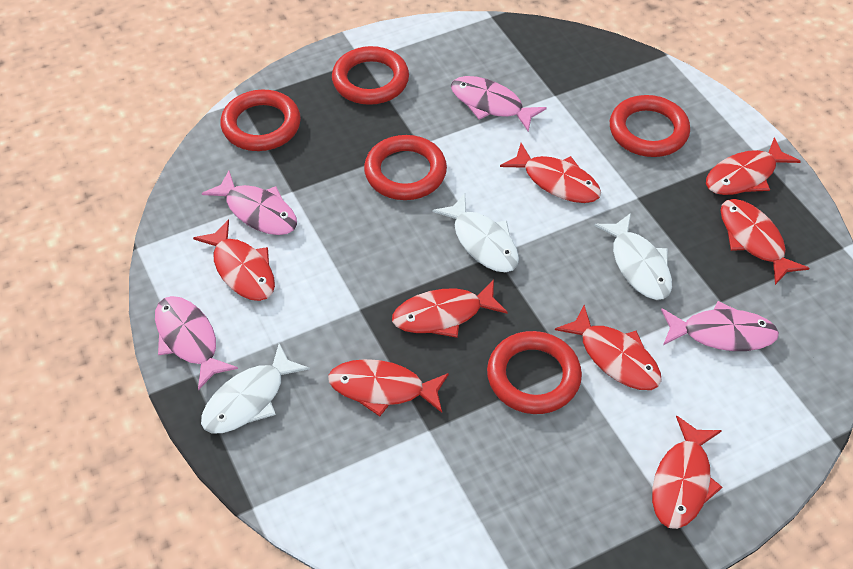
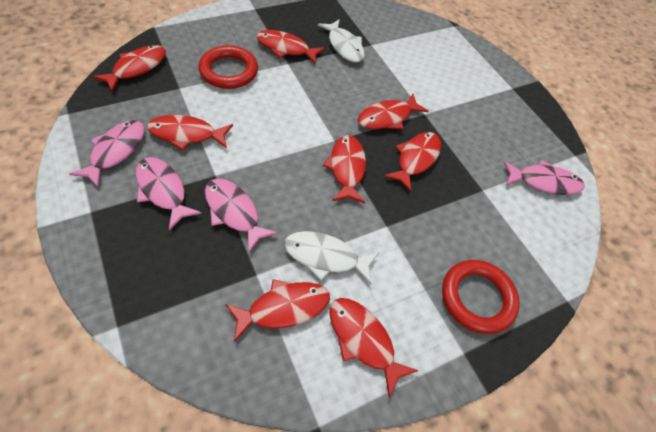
red ring: [220,90,301,151] [332,46,409,105] [364,135,447,200] [487,331,582,414] [610,95,690,157] = 5 -> [198,45,258,89] [442,260,520,334] = 2
white fish: [201,343,310,433] [432,193,519,272] [594,213,672,300] = 3 -> [284,231,379,284] [318,19,365,63] = 2

